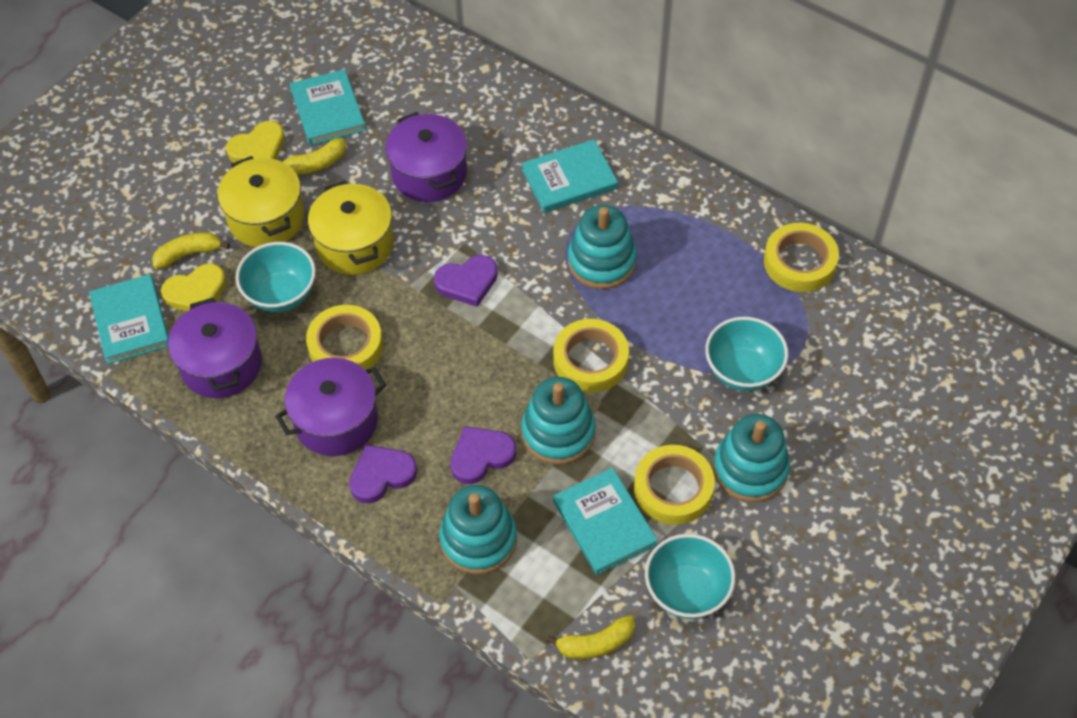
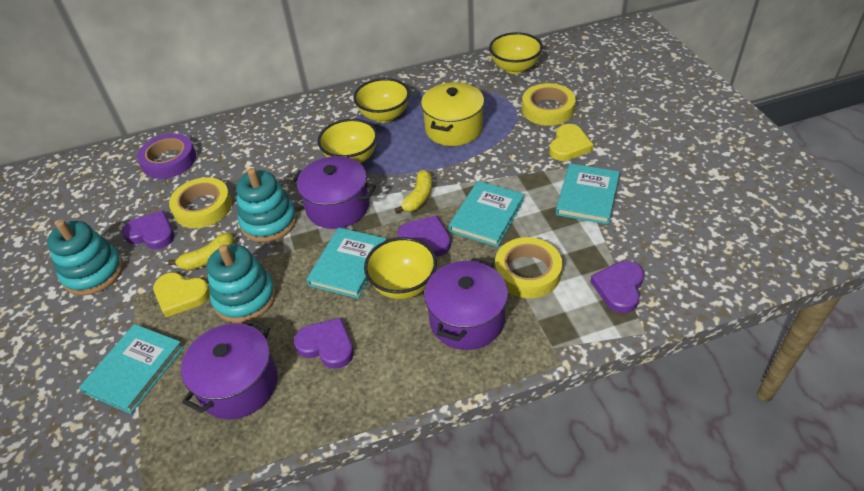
purple heart: [349,445,417,504] [434,255,498,307] [450,426,516,484] = 3 -> [122,210,174,249] [294,318,354,369] [397,215,451,257] [590,261,644,313] = 4
purple tape: none = 0 -> [137,134,196,179] = 1
turquoise bowl: [236,242,316,312] [645,534,736,619] [705,317,788,391] = 3 -> none = 0
turquoise stacking toy: [439,485,517,574] [521,377,596,464] [568,205,637,289] [713,414,790,502] = 4 -> [47,220,123,296] [207,244,276,323] [236,168,297,242] = 3
yellow banana: [152,232,230,269] [282,138,346,175] [546,615,635,659] = 3 -> [168,232,234,270] [394,170,432,214] = 2
yellow bowl: none = 0 -> [318,119,378,163] [353,78,410,123] [364,237,437,299] [489,32,543,74] = 4
yellow pot: [217,156,305,247] [308,180,394,275] = 2 -> [421,82,484,146] = 1
yellow tape: [306,305,383,370] [553,319,629,393] [634,445,715,525] [764,223,839,292] = 4 -> [169,177,232,228] [495,237,562,298] [522,83,576,126] = 3

